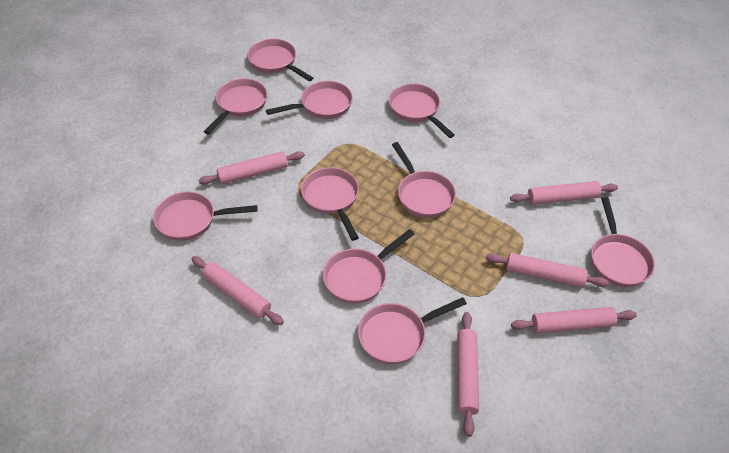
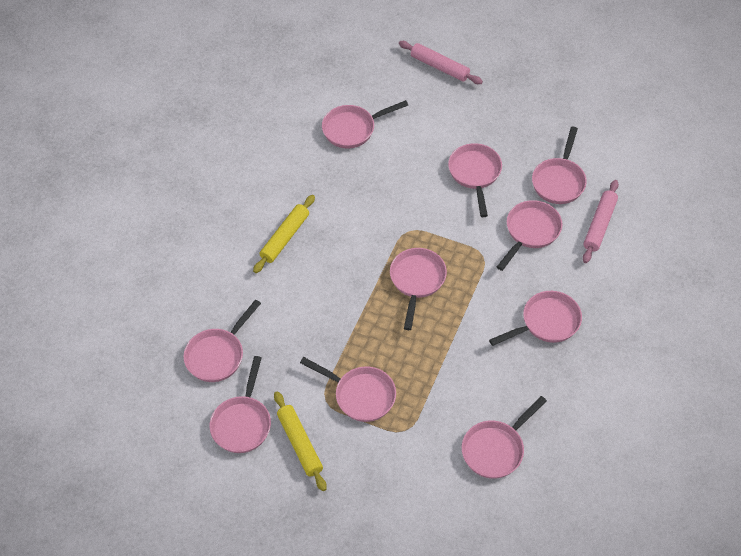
pink rolling pin: [192,256,284,325] [199,151,305,185] [457,312,479,437] [486,253,609,287] [510,181,618,205] [511,307,637,333] = 6 -> [399,41,483,84] [583,180,619,263] = 2
yellow rolling pin: none = 0 -> [253,195,315,273] [274,391,326,491] = 2

